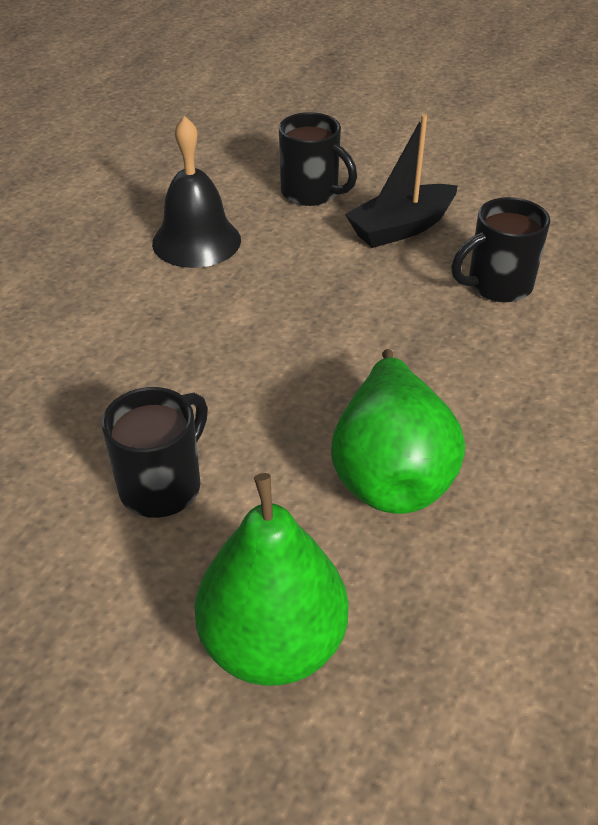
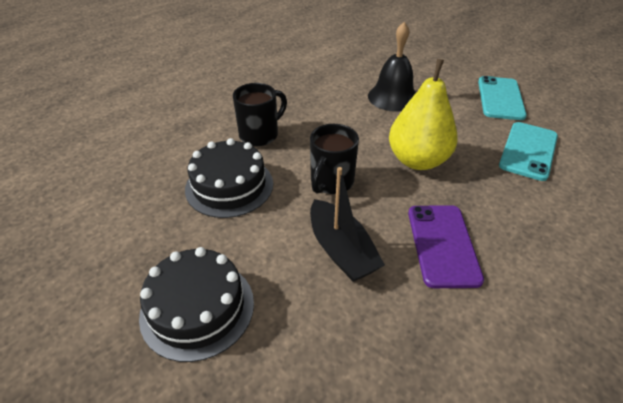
black cake: none = 0 -> [139,247,254,362] [185,138,273,218] = 2
black mug: [102,387,208,518] [279,112,357,206] [451,197,550,302] = 3 -> [233,83,287,146] [310,124,359,194] = 2
green pear: [195,473,348,686] [331,349,465,514] = 2 -> none = 0
purple phone: none = 0 -> [408,205,484,288] = 1
turquoise phone: none = 0 -> [478,76,527,120] [499,122,558,181] = 2
yellow pear: none = 0 -> [389,59,458,170] = 1

